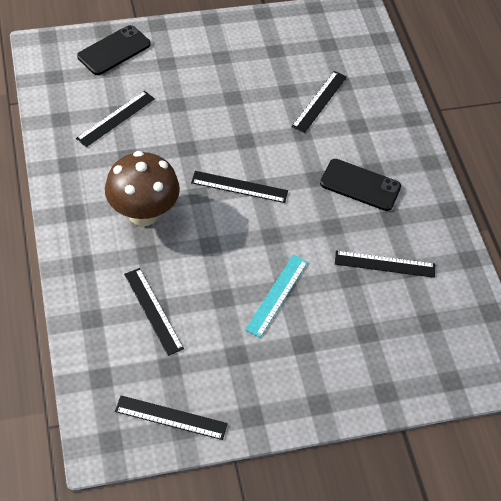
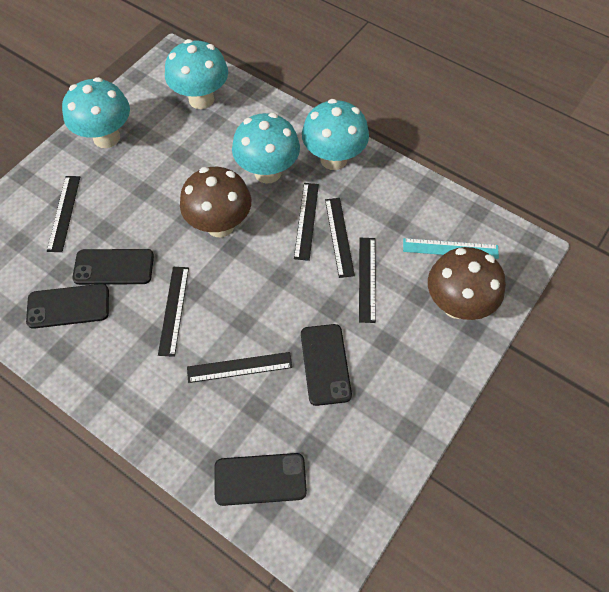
black phone: [77,25,151,75] [320,159,401,211] = 2 -> [26,284,109,329] [72,249,154,285] [214,453,307,506] [301,324,352,406] = 4
brown mushroom: [105,151,180,226] = 1 -> [180,167,251,237] [428,247,506,320] = 2
turquoise mushroom: none = 0 -> [62,77,130,148] [165,39,228,109] [232,113,300,183] [302,99,369,170] = 4

